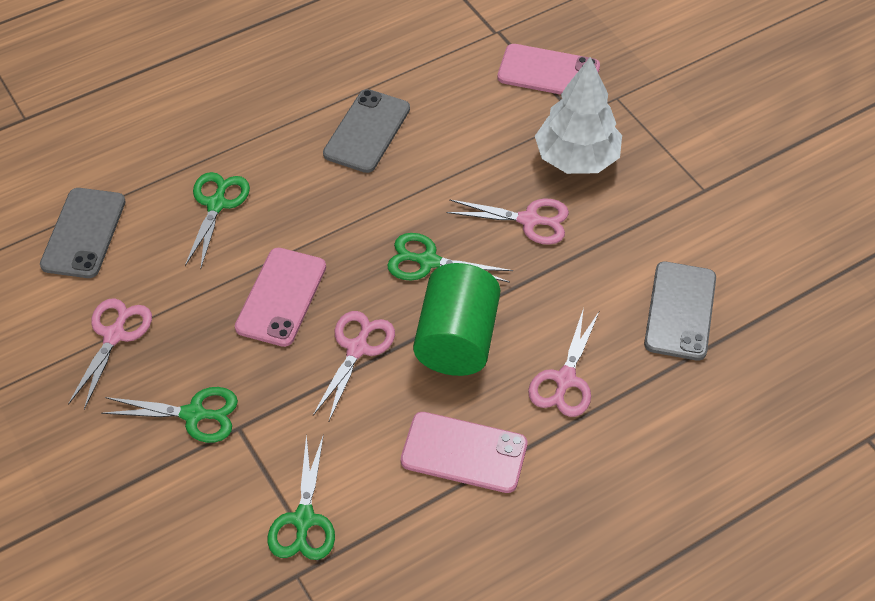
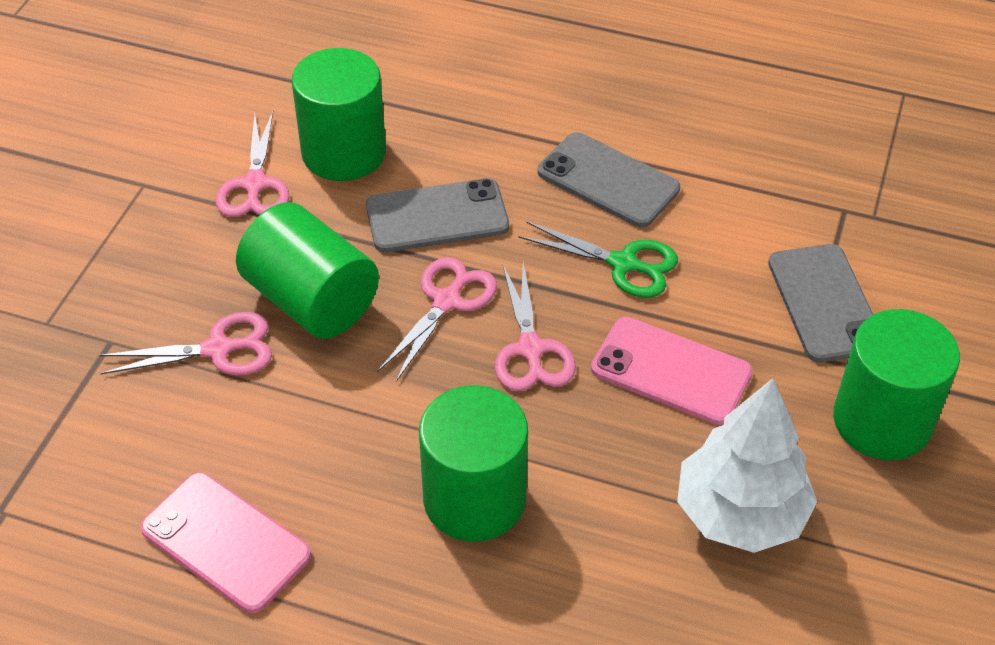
green cylinder: [413,263,500,376] = 1 -> [236,202,379,339] [291,48,386,181] [419,385,528,542] [833,309,960,460] = 4
green scissors: [101,387,238,443] [185,172,250,268] [268,434,335,560] [387,233,513,283] = 4 -> [519,221,678,298] = 1
pink phone: [235,248,326,347] [401,412,528,493] [497,44,600,95] = 3 -> [141,473,311,613] [591,317,753,425] = 2

